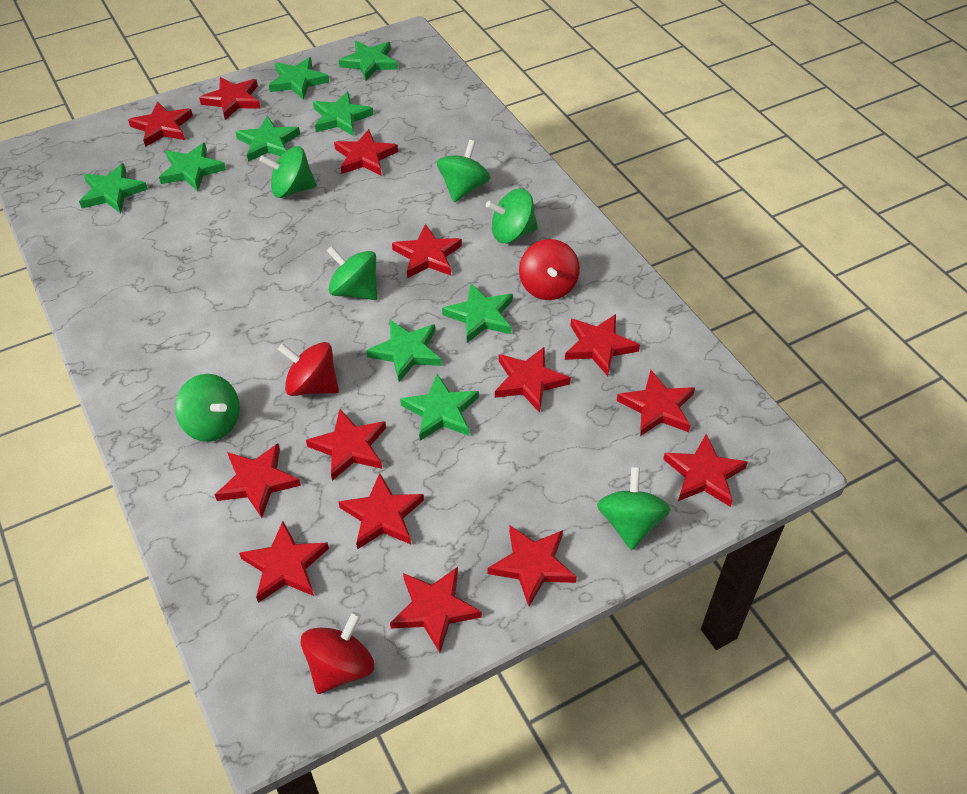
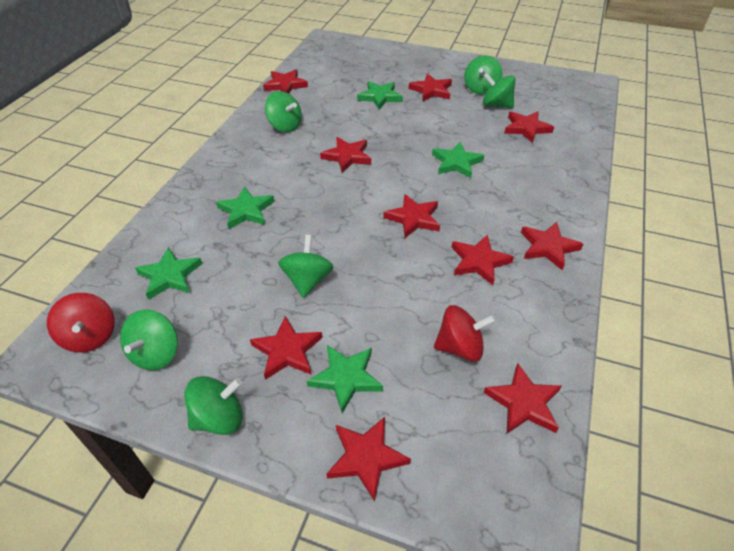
green star: [79,163,148,213] [159,143,226,191] [235,116,300,162] [269,57,329,100] [313,92,374,136] [339,41,398,81] [366,320,442,382] [400,374,479,441] [442,283,513,343] = 9 -> [135,247,202,300] [216,186,274,229] [307,345,383,413] [357,81,403,110] [432,142,484,178] = 5
red spinning top: [278,342,339,396] [301,612,374,694] [519,239,580,300] = 3 -> [47,293,115,352] [434,305,496,362] = 2
red star: [128,101,193,147] [199,77,261,120] [215,443,301,518] [239,521,329,603] [306,409,386,481] [334,129,398,175] [339,473,424,549] [390,567,482,653] [392,224,462,278] [488,526,577,606] [495,346,571,413] [565,314,640,376] [617,370,695,436] [663,434,748,507] = 14 -> [250,316,322,380] [263,69,308,94] [320,137,371,173] [327,417,411,502] [383,194,440,238] [409,74,452,102] [452,235,514,285] [483,363,561,434] [504,111,554,143] [521,222,583,270] = 10

